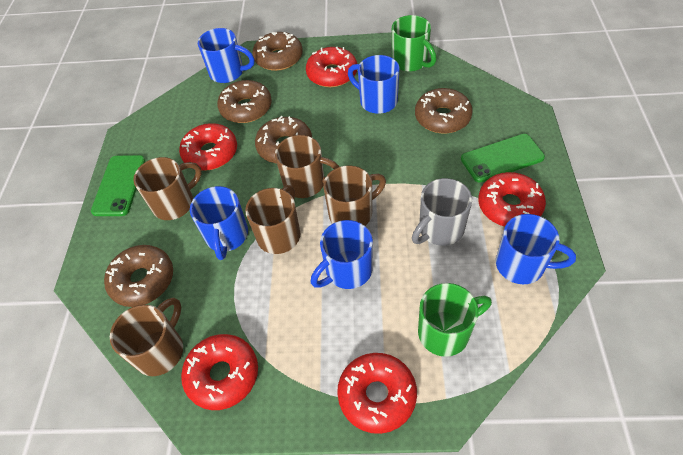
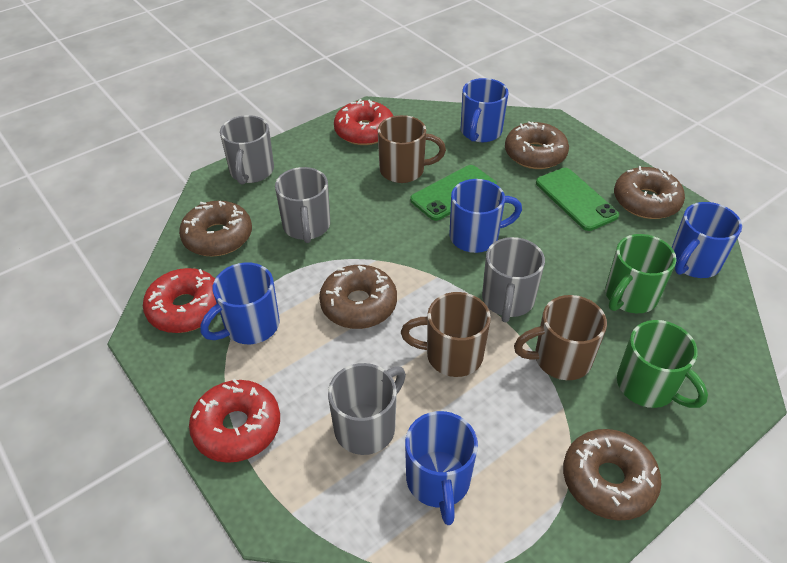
brown mug: [110,298,183,376] [133,157,202,220] [245,185,300,254] [275,135,340,198] [323,165,386,226] = 5 -> [378,115,446,183] [401,292,491,377] [514,295,607,380] = 3
grey mug: [412,178,472,246] = 1 -> [220,115,274,185] [275,167,330,243] [328,363,406,455] [482,237,545,322] = 4
red donut: [179,123,237,171] [181,334,258,410] [306,47,357,87] [337,353,417,434] [478,172,546,226] = 5 -> [143,268,217,333] [189,378,280,463] [334,99,393,145] = 3

